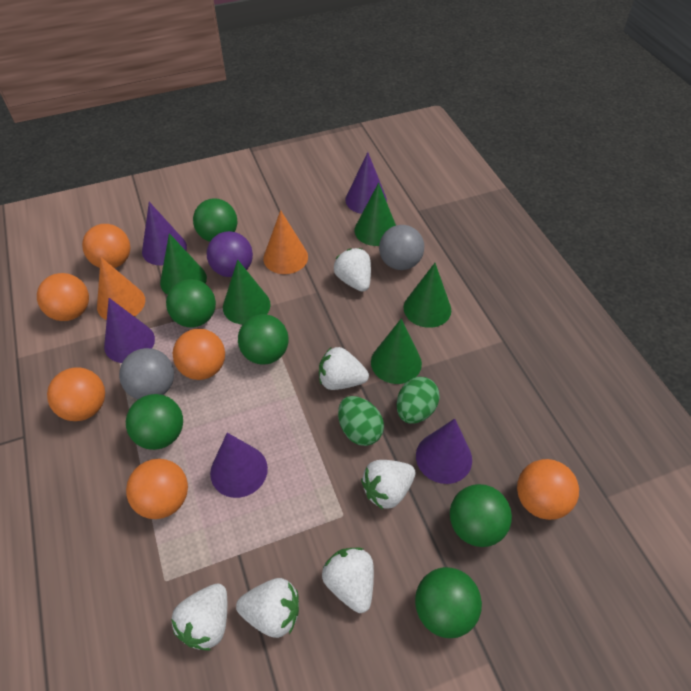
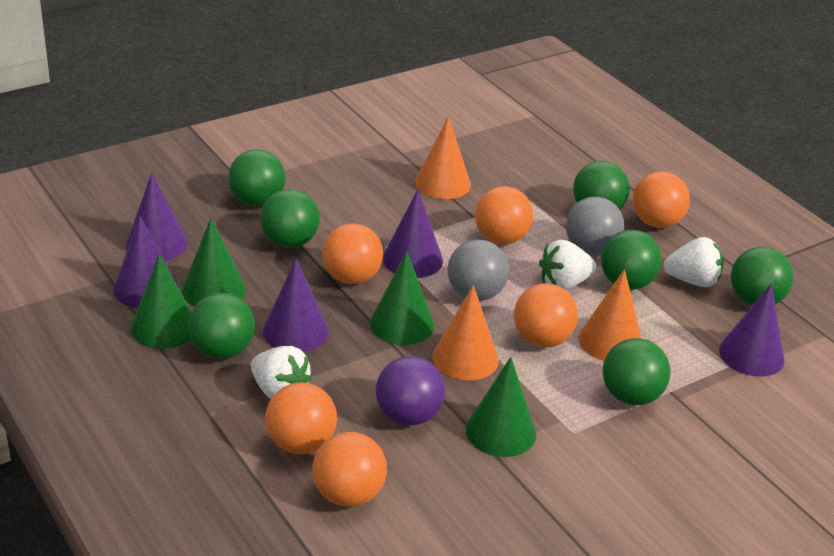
green ball: [126,394,183,450] [166,279,216,328] [193,198,237,242] [238,314,289,365] [415,567,482,638] [450,484,512,547] = 6 -> [188,293,255,359] [228,149,286,206] [260,189,320,248] [573,161,630,210] [601,230,662,290] [603,338,671,405] [731,247,793,305] = 7
green cone: [160,233,207,295] [223,260,271,324] [355,183,396,246] [371,318,422,384] [404,263,451,328] = 5 -> [131,254,192,349] [182,218,246,306] [370,252,434,345] [466,357,536,457] = 4
green egg: [338,396,384,446] [397,377,440,424] = 2 -> none = 0
orange cone: [97,257,145,320] [263,210,308,274] = 2 -> [415,116,471,199] [432,285,499,380] [578,269,642,361] = 3
white strawberry: [171,584,227,651] [236,578,299,638] [319,347,369,390] [322,548,374,613] [334,248,371,292] [361,460,416,509] = 6 -> [251,346,312,399] [539,240,597,290] [663,237,724,287] = 3

